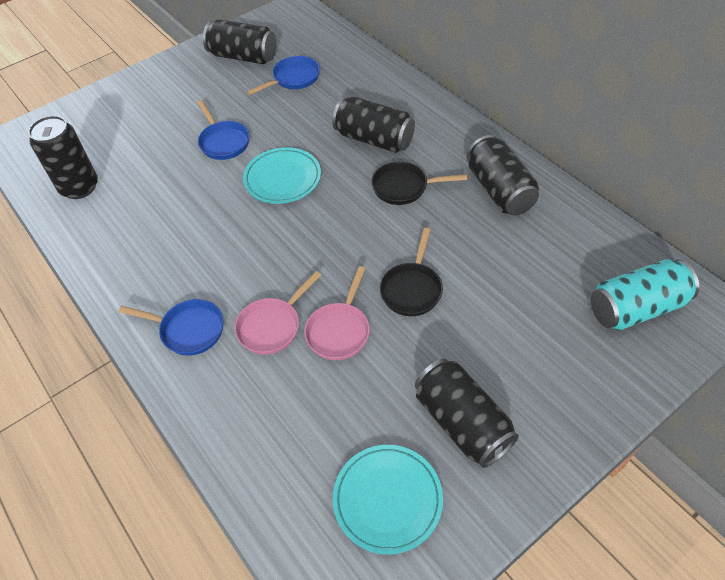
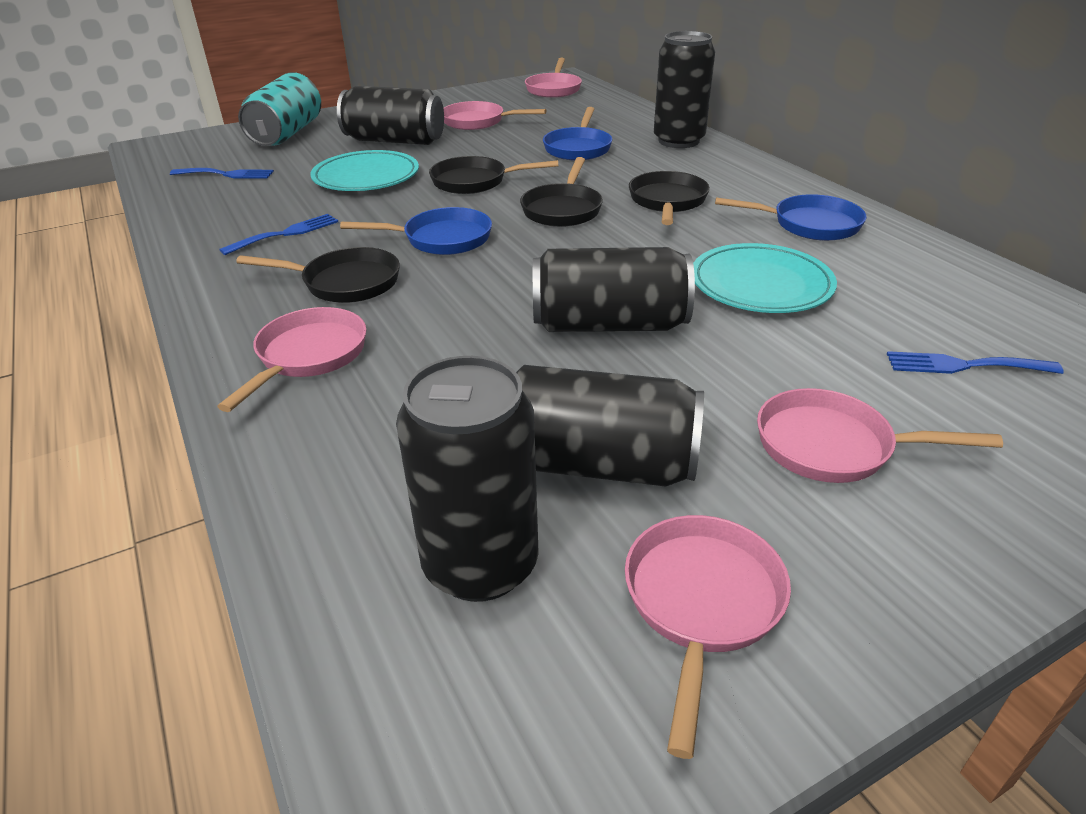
black pan: [371,162,467,205] [380,228,443,316] = 2 -> [236,247,400,303] [429,156,558,194] [520,157,603,227] [629,171,710,225] = 4
blue fork: none = 0 -> [170,168,274,179] [219,214,338,255] [887,351,1064,374] = 3
pink pan: [235,271,321,355] [304,266,370,360] = 2 -> [217,307,367,412] [444,101,547,130] [525,58,582,98] [625,515,791,759] [757,388,1003,483] = 5

